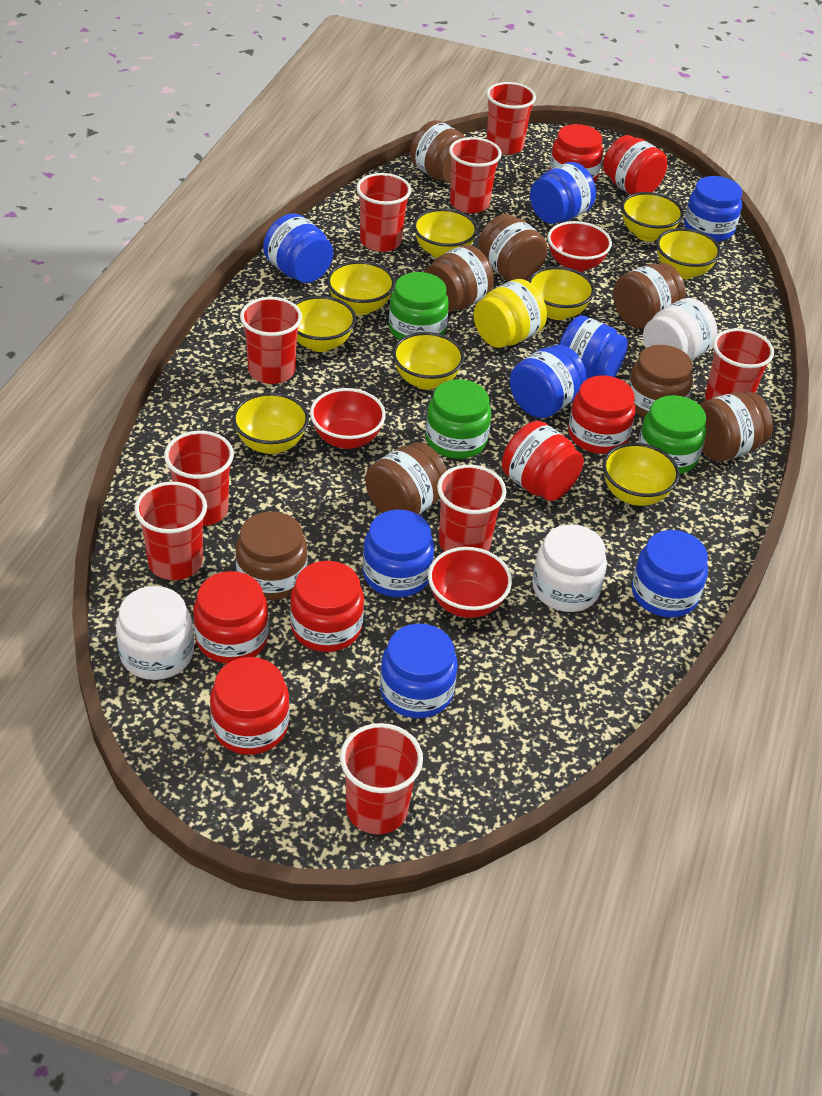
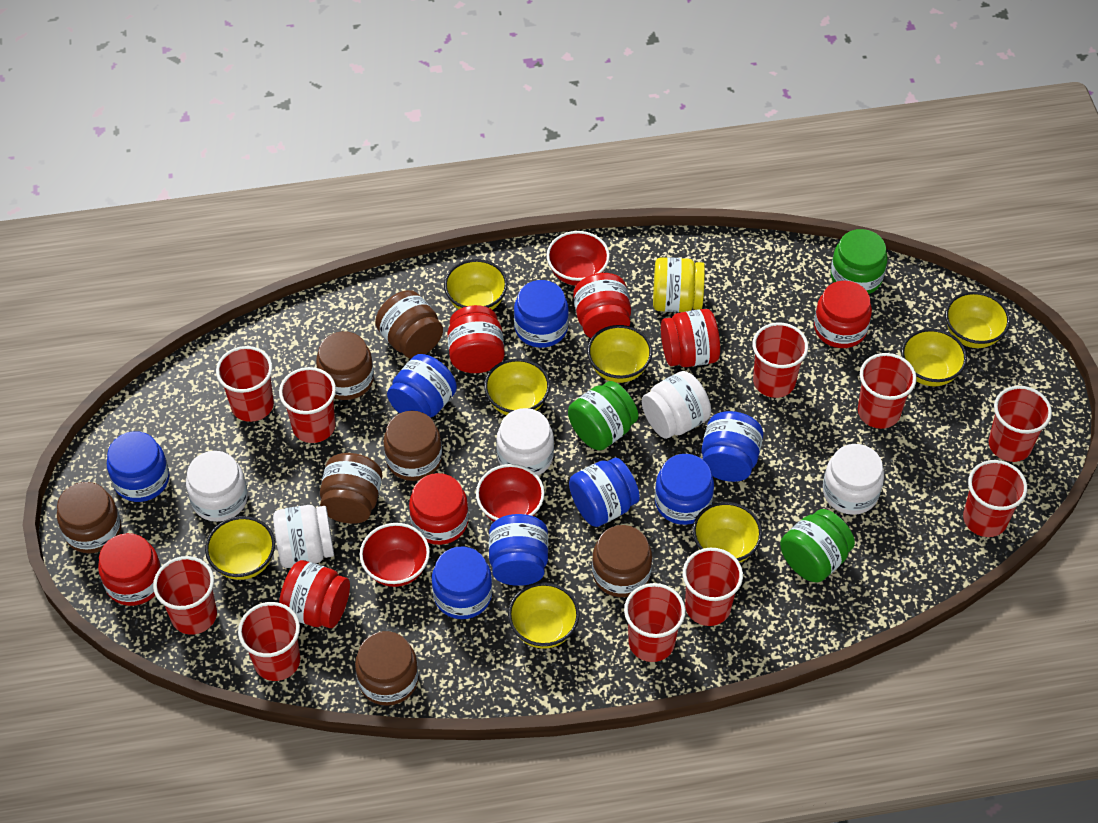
brown jar: [235,511,308,600] [365,442,447,515] [410,120,465,183] [424,245,494,312] [479,214,547,281] [613,263,685,329] [628,345,693,418] [700,392,773,461] = 8 -> [57,482,121,553] [316,331,374,400] [320,453,382,524] [355,631,419,706] [375,290,443,359] [383,411,442,481] [592,525,652,597] = 7
red cup: [134,482,207,580] [164,431,234,526] [240,297,302,384] [340,723,423,834] [356,173,411,252] [437,465,507,552] [449,137,502,213] [486,82,536,155] [705,328,774,400] = 9 -> [153,556,217,635] [216,346,274,422] [238,602,300,681] [279,367,336,443] [624,583,686,662] [683,548,743,626] [753,322,809,398] [858,353,917,429] [963,460,1027,537] [988,386,1052,462] = 10
white jar: [116,586,194,680] [532,524,607,612] [643,298,718,360] = 3 -> [186,451,248,522] [273,505,334,568] [496,408,554,476] [642,371,711,439] [823,444,884,515] = 5
yellow bowl: [232,392,309,454] [294,296,356,352] [327,261,395,315] [393,332,464,390] [413,208,478,258] [528,266,595,320] [603,443,680,506] [621,192,684,241] [656,228,721,279] = 9 -> [205,516,275,580] [444,259,508,310] [484,358,550,415] [508,582,580,649] [587,325,652,383] [693,502,762,563] [901,329,967,386] [945,291,1010,348] = 8

